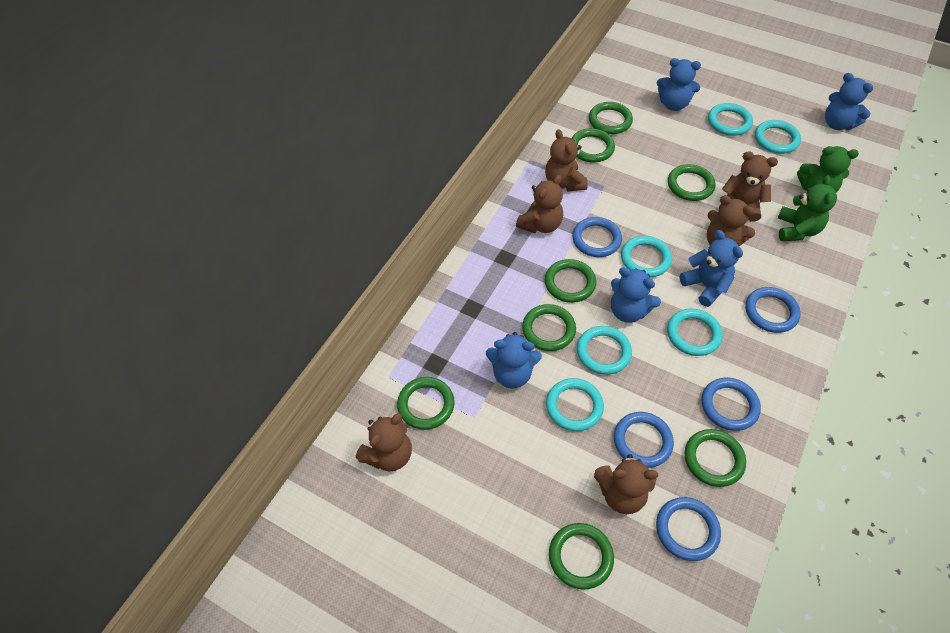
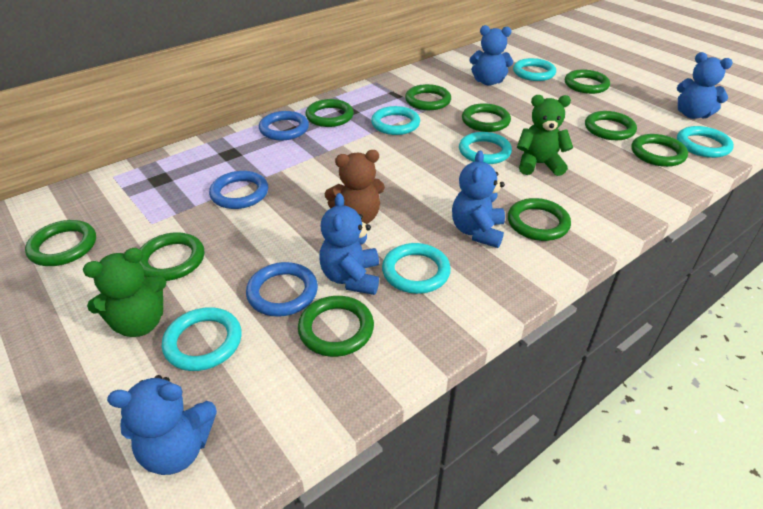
blue ring: [572,217,622,257] [614,412,674,468] [656,497,721,561] [702,378,761,431] [745,287,801,333] = 5 -> [209,171,268,209] [246,262,318,317] [259,111,309,140] = 3
brown teddy bear: [356,413,412,471] [516,175,563,233] [545,129,588,192] [594,454,658,514] [707,195,755,246] [719,151,778,222] = 6 -> [325,150,385,224] = 1
green ring: [397,377,455,430] [522,304,576,351] [545,259,596,303] [549,523,614,590] [571,128,615,163] [589,102,633,134] [668,164,715,201] [684,429,746,487] = 8 -> [25,220,96,266] [140,232,204,281] [298,296,374,357] [305,99,354,127] [405,84,451,110] [462,103,511,132] [508,198,571,241] [565,70,610,94] [585,111,637,140] [631,134,688,167] = 10

